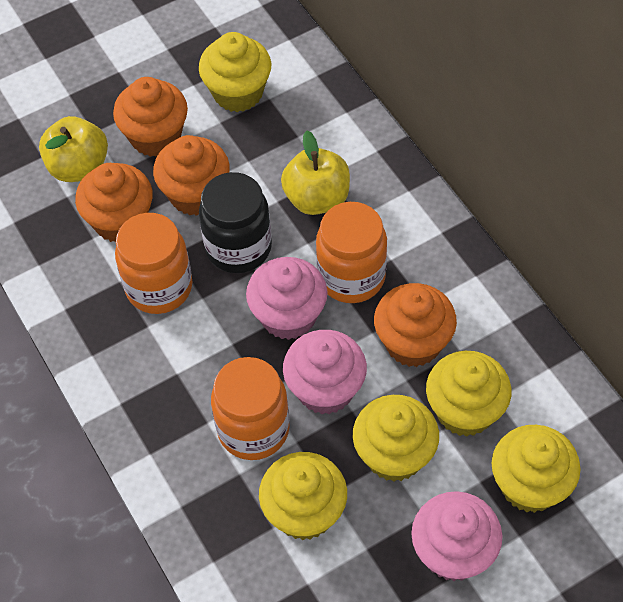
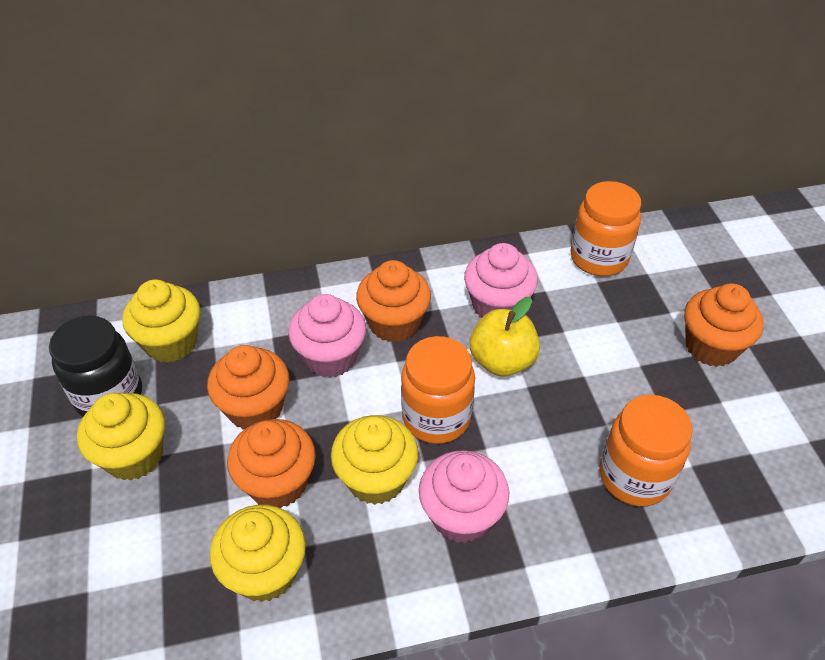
yellow apple: [39,116,108,182] [281,131,350,215] = 2 -> [470,297,540,376] = 1
yellow cupcake: [199,32,271,112] [259,452,347,540] [353,395,439,482] [426,351,511,437] [492,425,581,513] = 5 -> [77,393,165,480] [123,280,200,363] [210,505,306,602] [331,415,418,505] = 4

